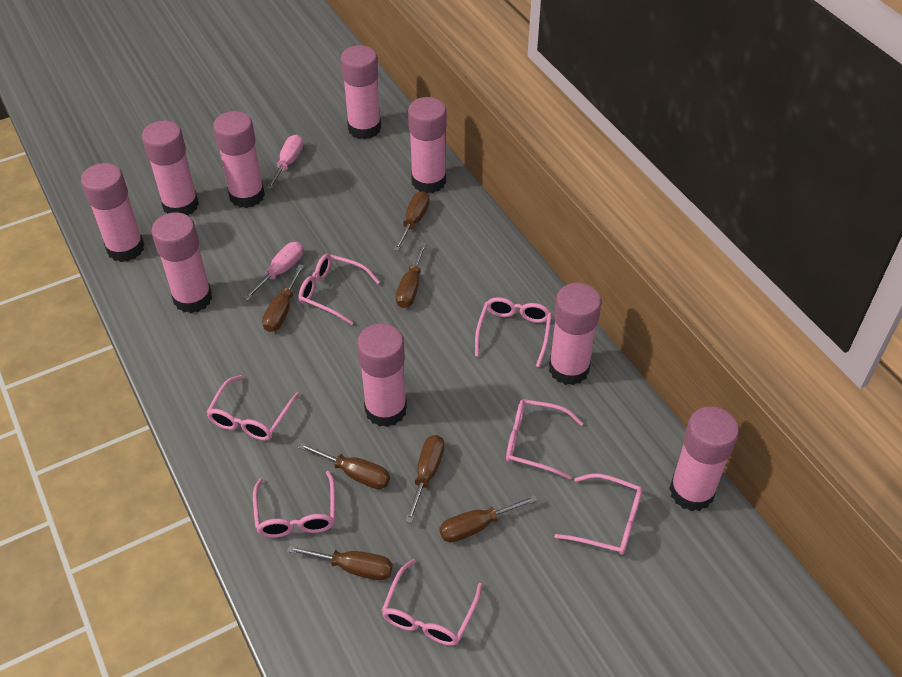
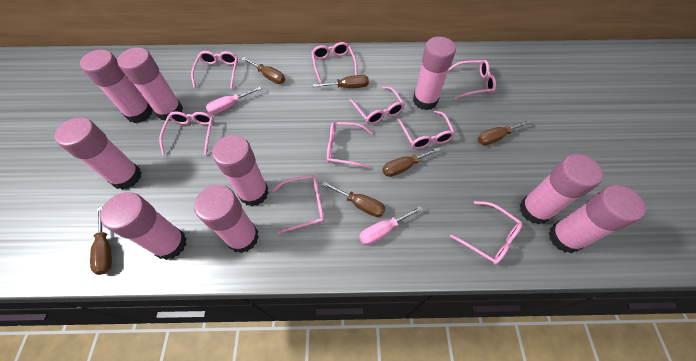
brown screwdriver: [262,264,304,332] [287,545,393,580] [298,442,390,489] [393,191,430,251] [396,242,427,308] [405,435,445,523] [439,495,538,543] = 7 -> [90,207,112,275] [242,57,285,84] [313,75,369,88] [322,182,386,217] [383,147,441,177] [478,120,532,145] = 6
pink glasses: [206,375,300,441] [253,471,335,538] [298,254,380,325] [382,559,483,646] [475,297,552,367] [506,399,583,480] [554,474,643,555] = 7 -> [159,111,214,155] [191,51,238,89] [272,175,324,234] [311,42,357,83] [327,122,373,169] [349,86,405,125] [397,110,455,149] [448,60,496,99] [450,201,523,265] = 9

